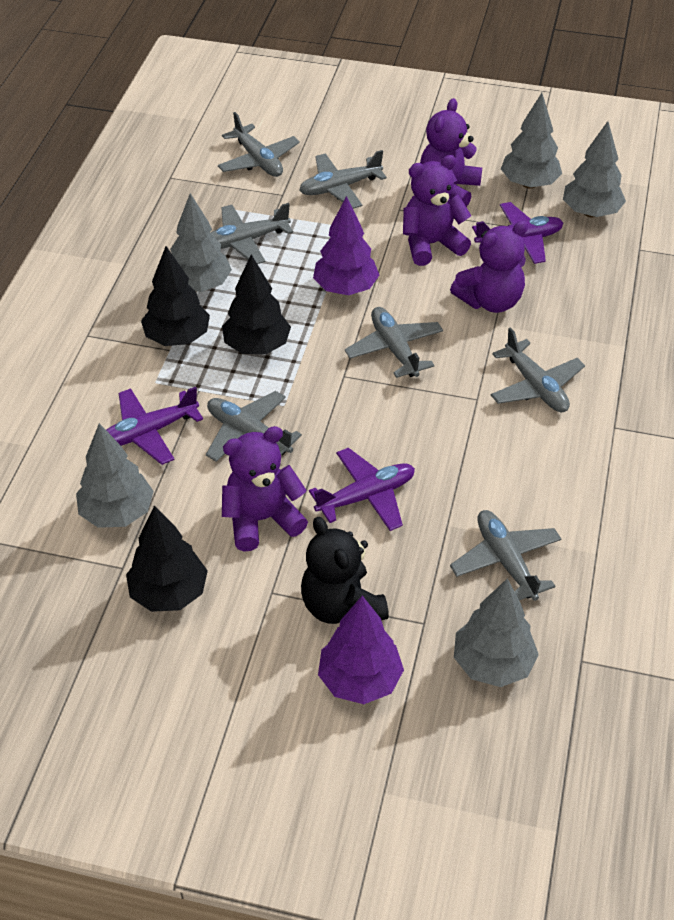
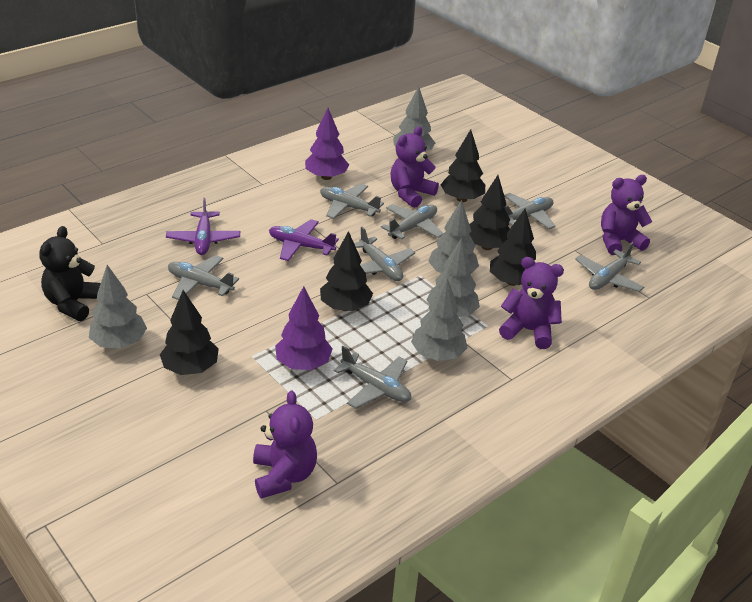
black tree: [126,505,208,612] [141,246,210,346] [222,254,291,354] = 3 -> [160,290,219,375] [320,231,373,311] [440,129,485,202] [469,175,510,250] [490,209,536,286] = 5
purple plane: [106,387,203,465] [309,448,415,531] [472,202,563,264] = 3 -> [166,198,240,255] [269,219,339,261] = 2

